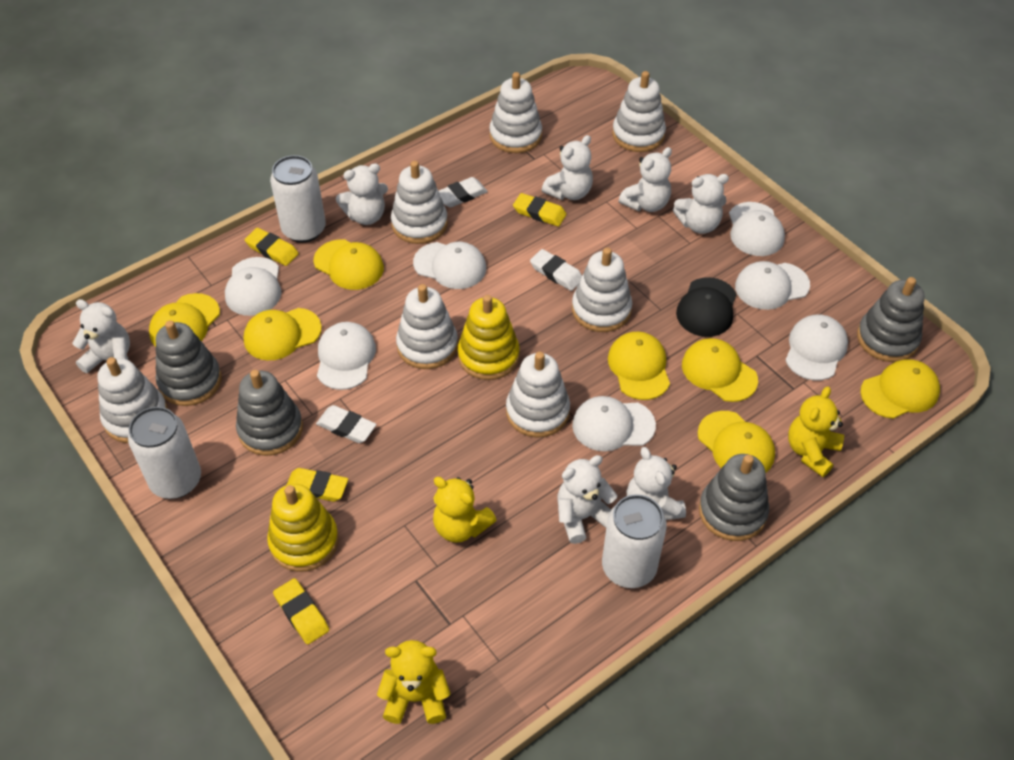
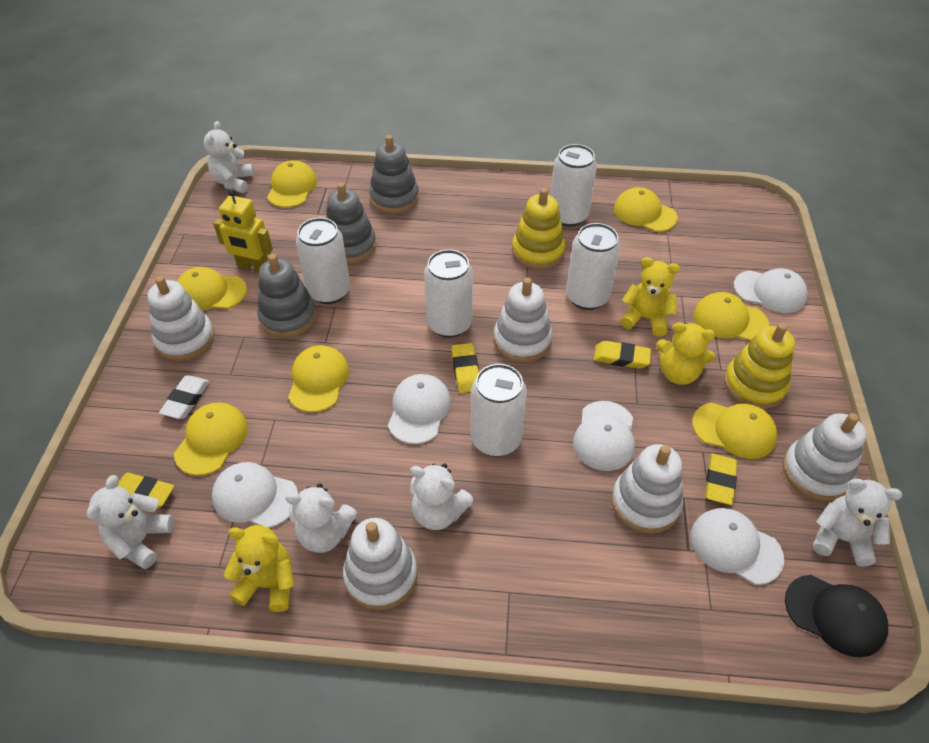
grey stacking toy: [156,320,221,406] [236,370,303,456] [699,454,769,541] [857,277,925,362] = 4 -> [257,254,316,338] [325,183,376,264] [369,135,419,214] = 3
white can: [128,407,201,499] [270,155,326,243] [602,494,667,588] = 3 -> [296,218,350,304] [424,249,473,338] [471,364,527,456] [551,144,597,227] [566,223,620,310] = 5
white cap: [225,257,281,316] [317,322,376,390] [413,242,486,289] [572,396,656,451] [729,202,785,256] [735,261,810,310] [785,315,848,380] = 7 -> [212,462,298,528] [388,374,451,444] [573,401,635,471] [691,508,784,585] [734,268,808,313] = 5
white eraser: [316,405,377,443] [439,177,488,208] [530,249,582,291] = 3 -> [159,376,210,419] = 1
white stacking toy: [97,357,168,443] [391,161,448,244] [396,284,458,369] [489,72,542,153] [506,352,570,438] [572,248,632,332] [612,71,666,152] = 7 -> [148,276,214,361] [343,518,418,611] [493,278,552,362] [612,444,683,534] [783,413,866,501] = 5
white teddy bear: [72,299,130,373] [336,163,388,225] [542,135,593,200] [557,455,617,544] [619,147,672,212] [627,447,686,520] [673,174,729,234] = 7 -> [87,475,174,569] [204,121,254,193] [285,483,357,553] [410,463,474,530] [813,479,902,567] = 5
yellow robot: none = 0 -> [213,189,273,272] = 1

